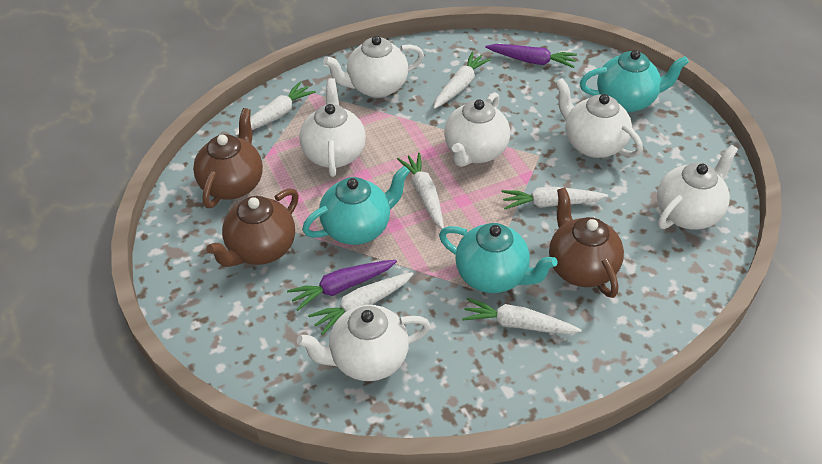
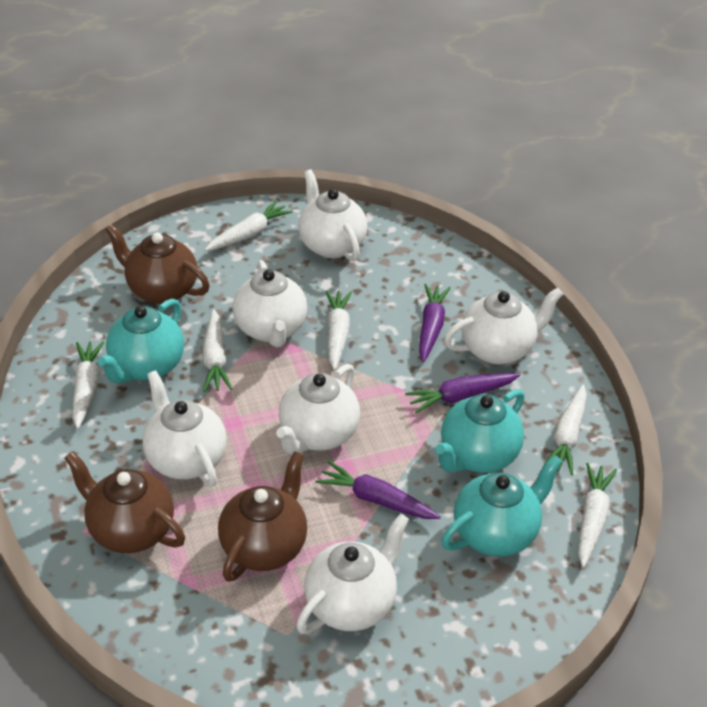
purple carrot: [287,260,397,311] [485,44,577,68] = 2 -> [315,461,441,519] [405,373,520,414] [419,284,451,362] = 3

